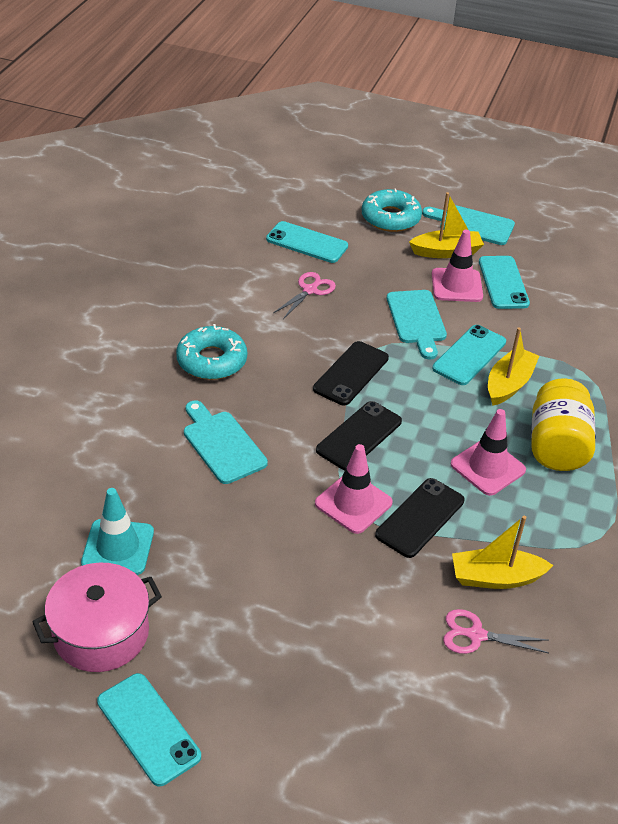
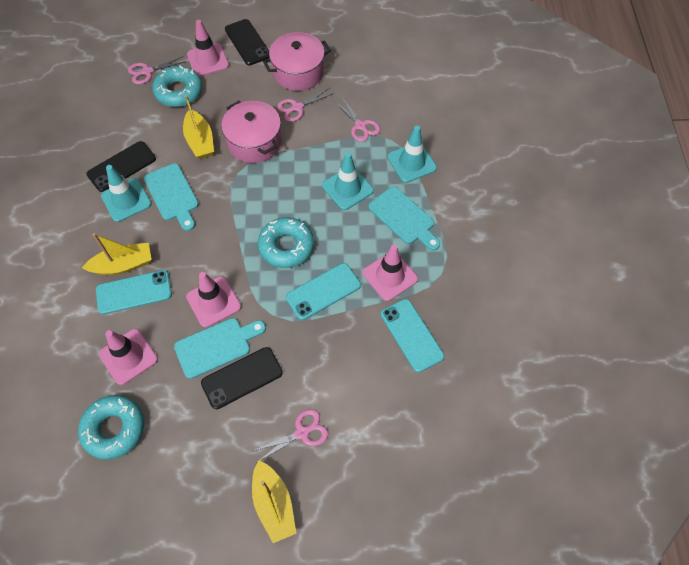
pink pot: [32,562,162,672] = 1 -> [221,100,282,163] [263,32,331,91] = 2
pink scissors: [273,272,336,319] [443,609,549,654] = 2 -> [128,56,184,84] [253,409,328,461] [277,88,334,122] [334,97,380,142] = 4
pink traffic cone: [315,444,393,534] [432,230,483,302] [451,409,526,496] = 3 -> [99,329,158,385] [186,272,241,328] [187,20,229,77] [362,245,418,301] = 4
turquoise donut: [176,324,247,380] [362,188,422,232] = 2 -> [78,395,144,460] [152,66,202,107] [258,217,314,268] = 3
turquoise phone: [97,673,201,786] [266,221,348,263] [432,325,506,385] [479,256,530,309] = 4 -> [96,270,172,314] [286,263,361,320] [381,299,444,372] = 3
turquoise traffic cone: [81,488,154,575] = 1 -> [101,165,152,222] [322,152,374,210] [388,126,437,183] = 3
yellow jar: [531,378,595,471] = 1 -> none = 0

